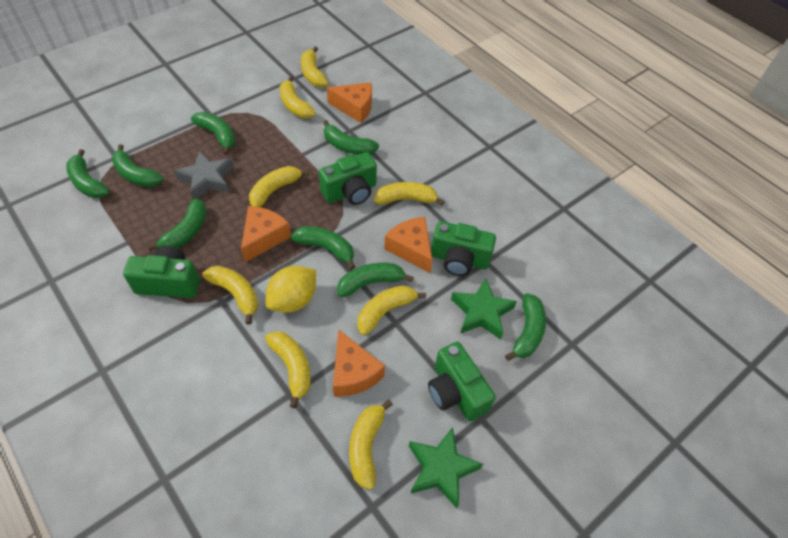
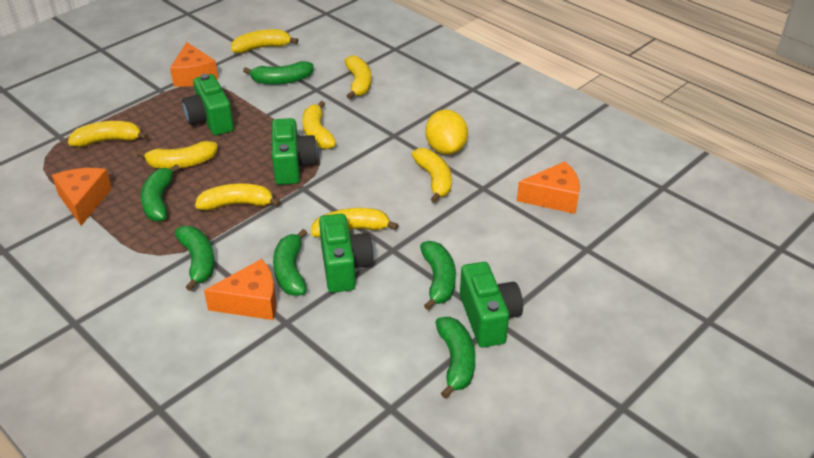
green banana: [66,149,110,198] [111,144,163,187] [148,198,207,251] [191,112,236,155] [291,226,355,270] [323,120,379,155] [337,263,414,297] [505,293,546,361] = 8 -> [141,164,180,222] [175,226,215,291] [243,61,314,85] [273,229,307,296] [420,241,456,310] [435,317,476,398] = 6
green star: [409,427,483,508] [451,278,517,340] = 2 -> none = 0
grey star: [174,150,233,200] = 1 -> none = 0

